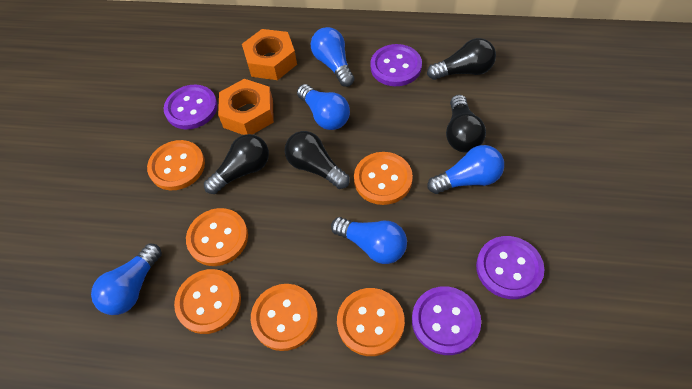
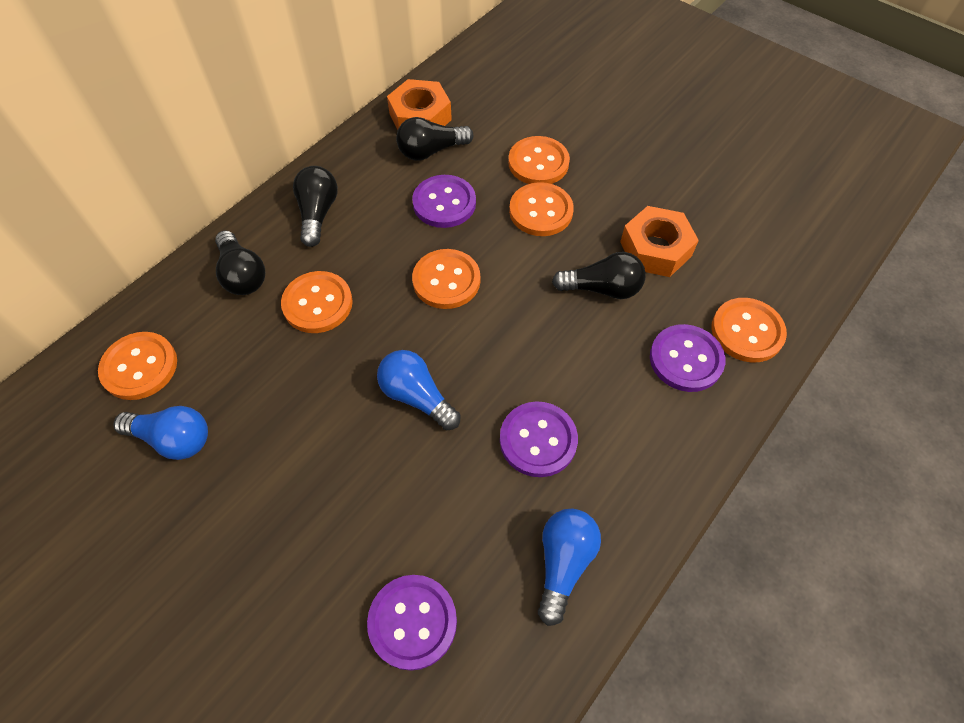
blue light bulb: [91,244,162,315] [297,84,350,130] [311,27,355,87] [331,217,407,264] [428,145,504,194] = 5 -> [114,406,208,460] [377,350,461,431] [538,508,601,626] = 3

